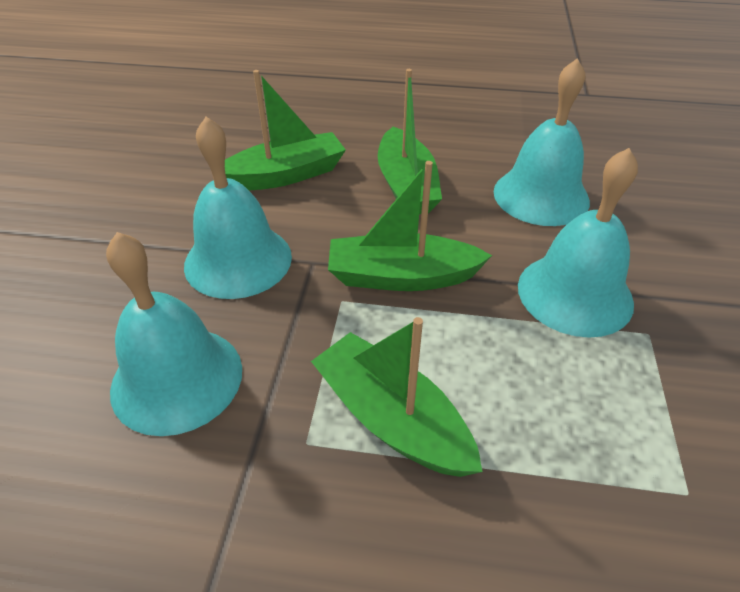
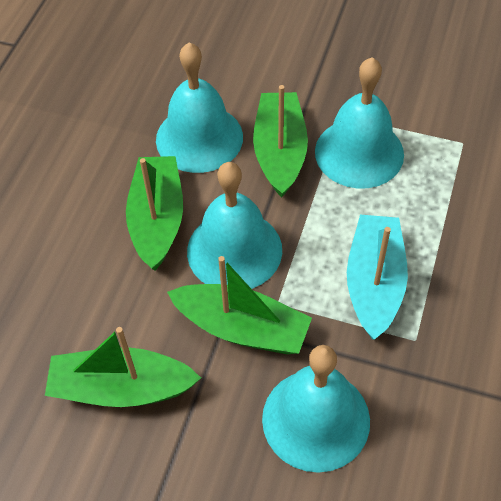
turquoise boat: none = 0 -> [347,215,408,340] = 1

